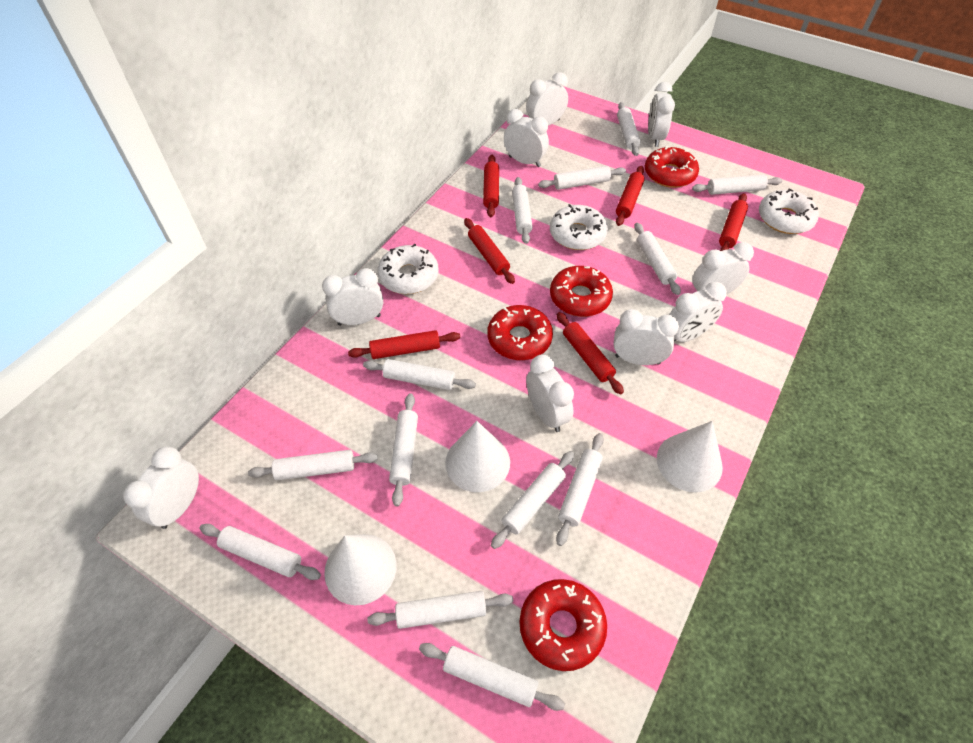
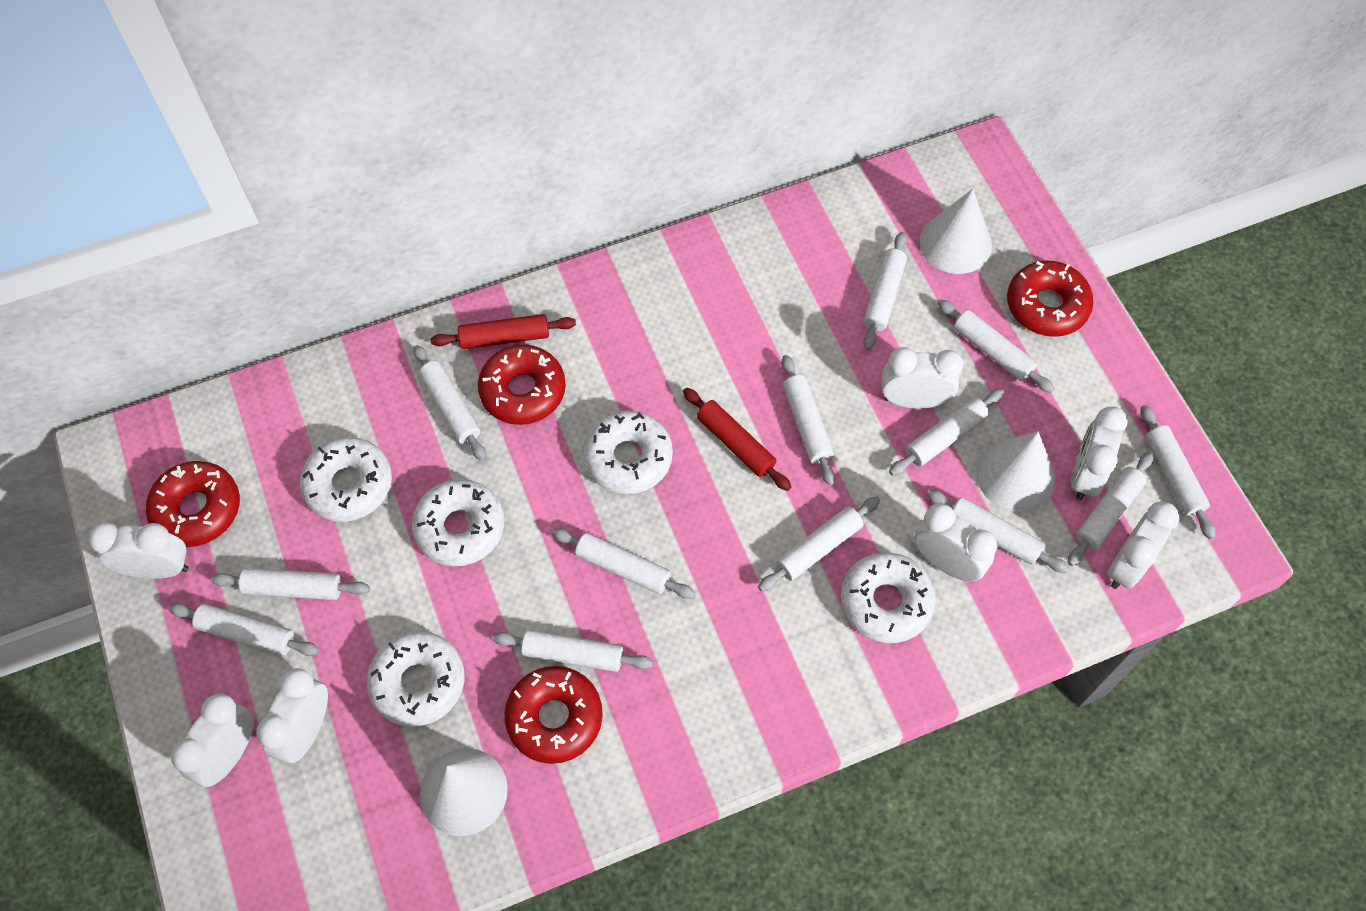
red rolling pin: [348,330,460,359] [464,218,515,284] [483,155,499,217] [557,312,624,394] [616,166,645,226] [719,193,748,251] = 6 -> [431,314,576,349] [683,388,791,491] = 2
white clock: [123,447,199,529] [322,268,383,326] [504,109,549,167] [526,72,568,126] [526,355,574,432] [613,309,679,365] [648,82,675,147] [669,282,727,342] [693,242,754,295] = 9 -> [88,522,189,579] [171,693,254,787] [256,668,328,763] [882,347,963,409] [914,503,997,582] [1071,407,1128,500] [1108,501,1179,589] = 7
white donut: [377,244,439,294] [550,204,608,250] [759,189,819,234] = 3 -> [300,437,392,522] [367,631,464,727] [412,479,504,566] [583,411,673,494] [841,552,936,643] = 5

